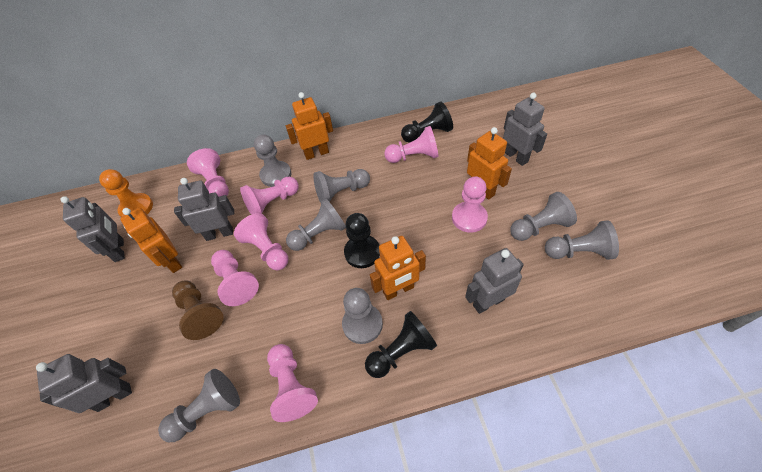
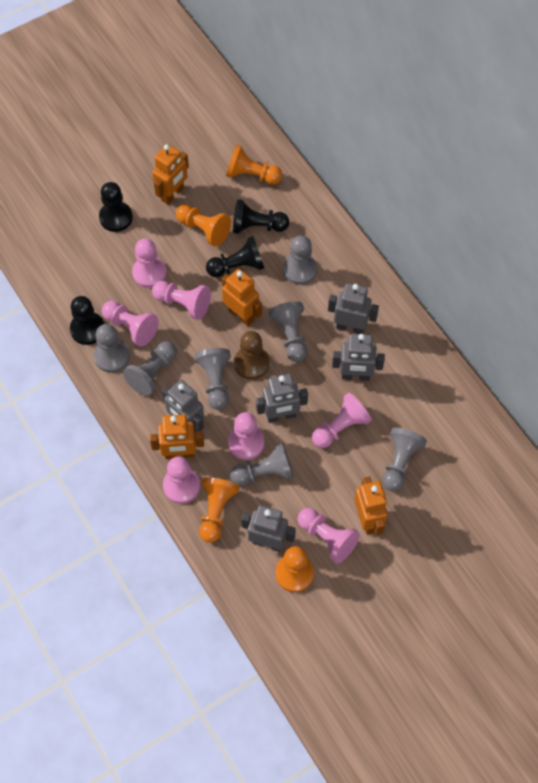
black pawn: [344,213,380,268] [365,311,437,378] [401,101,453,143] = 3 -> [70,296,104,345] [99,182,133,232] [206,236,264,277] [233,199,289,234] = 4
orange pawn: [99,169,153,217] = 1 -> [176,204,231,247] [199,477,239,543] [226,145,282,185] [275,546,314,592] = 4

